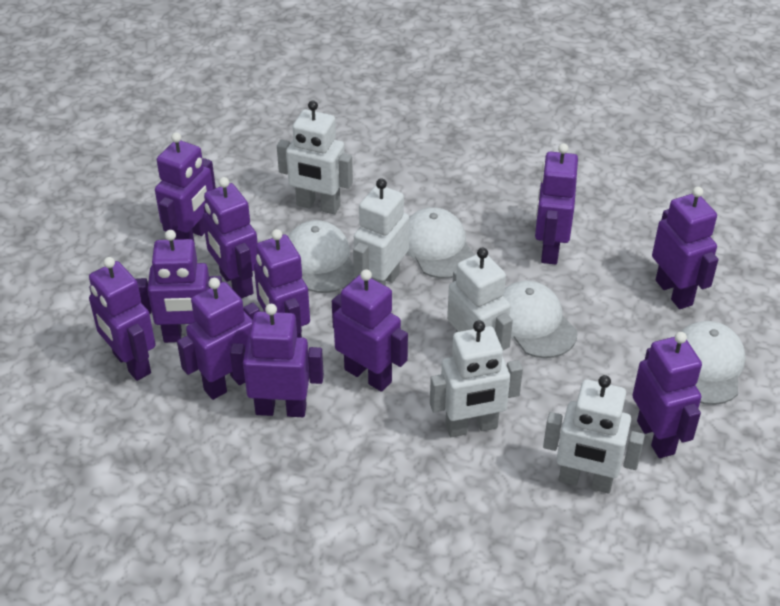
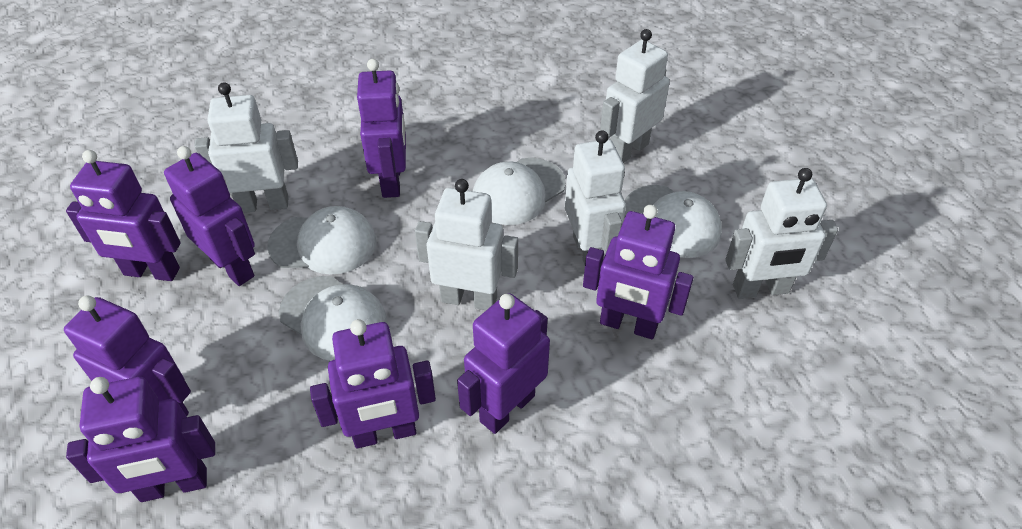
purple robot: [89,257,156,381] [136,230,222,343] [155,132,216,241] [177,278,260,400] [203,177,258,299] [230,304,324,417] [254,229,310,338] [332,270,408,392] [535,143,578,265] [633,332,702,458] [652,187,718,309] = 11 -> [64,295,191,416] [66,150,181,281] [66,377,215,502] [164,146,255,286] [310,319,436,448] [357,59,406,198] [457,293,550,434] [583,205,694,339] = 8

